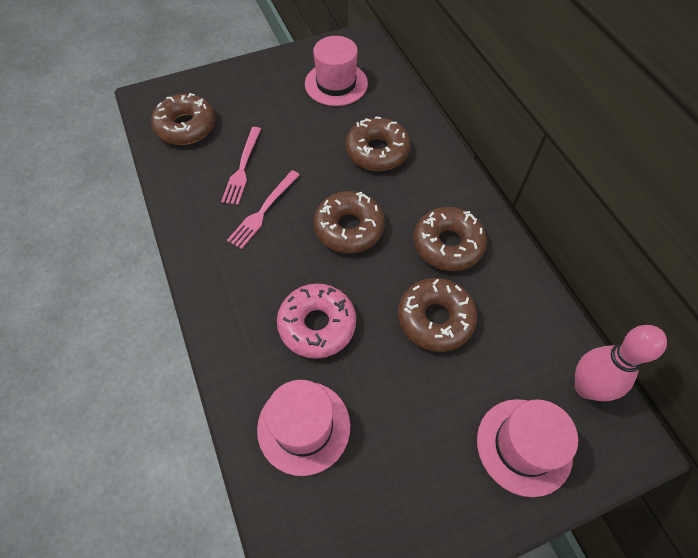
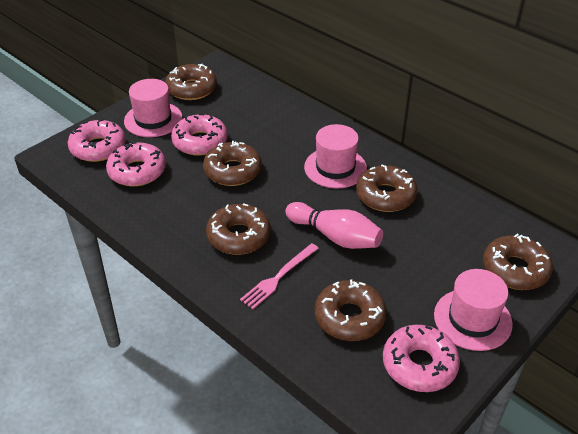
brown donut: [151,93,215,145] [313,191,385,253] [346,116,411,171] [398,278,478,352] [414,207,487,271] = 5 -> [165,64,217,100] [203,141,262,186] [206,203,271,255] [315,280,387,341] [356,165,418,212] [483,234,553,290] = 6
pink donut: [277,284,356,359] = 1 -> [68,119,126,162] [106,142,166,187] [171,113,228,156] [383,325,460,392] = 4
pink fork: [221,127,261,205] [227,170,300,249] = 2 -> [240,243,319,309] = 1

